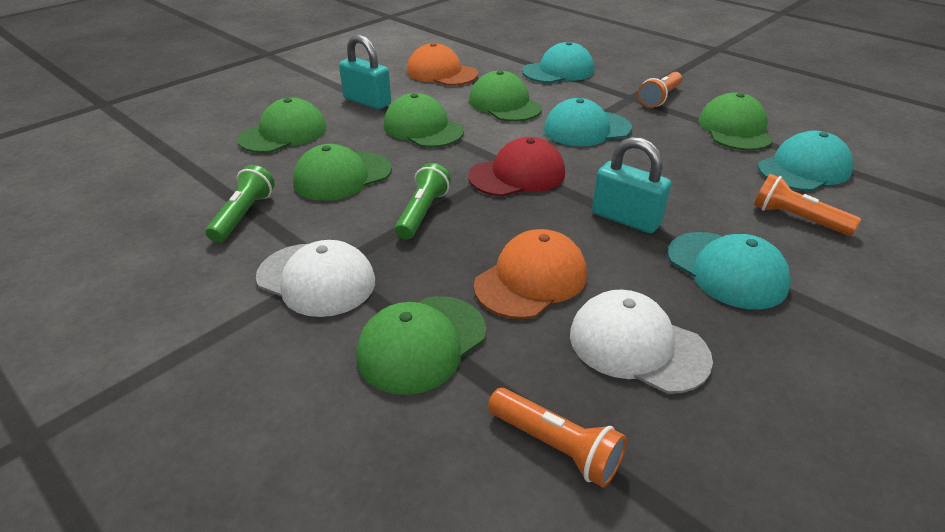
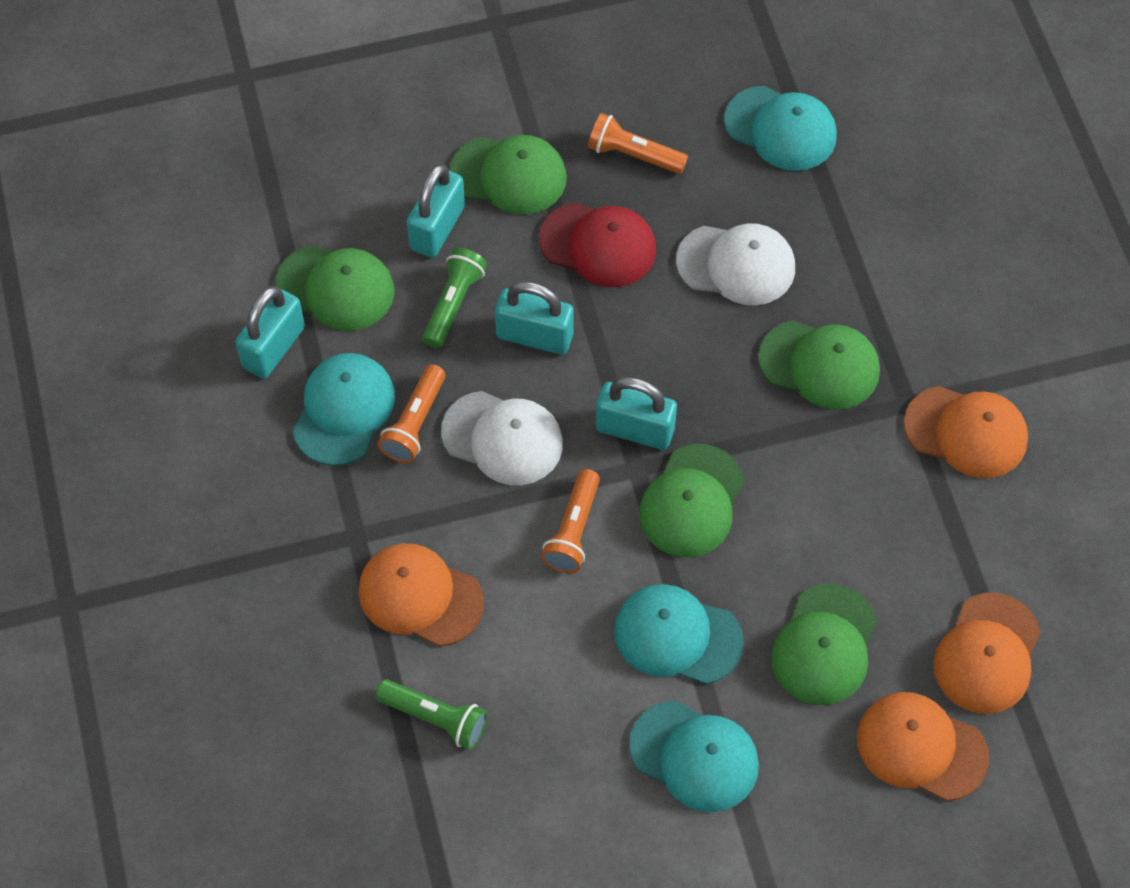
green cap: [237,98,327,153] [293,144,392,201] [356,296,486,395] [384,93,464,148] [469,70,542,122] [698,93,773,151] = 6 -> [276,245,394,331] [450,135,567,215] [639,444,744,557] [758,320,880,409] [771,584,877,705] = 5
orange cap: [407,43,478,86] [474,229,587,319] = 2 -> [358,543,484,646] [857,692,989,801] [904,386,1028,478] [934,593,1041,714] = 4
turquoise padlock: [339,35,391,110] [592,137,671,233] = 2 -> [235,286,305,379] [407,164,465,258] [495,281,574,354] [596,377,677,450] = 4

